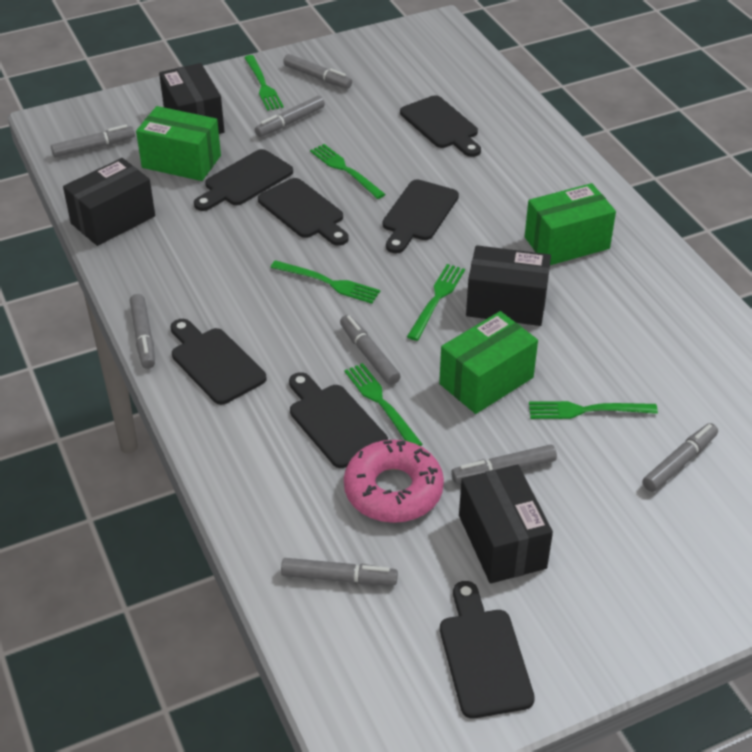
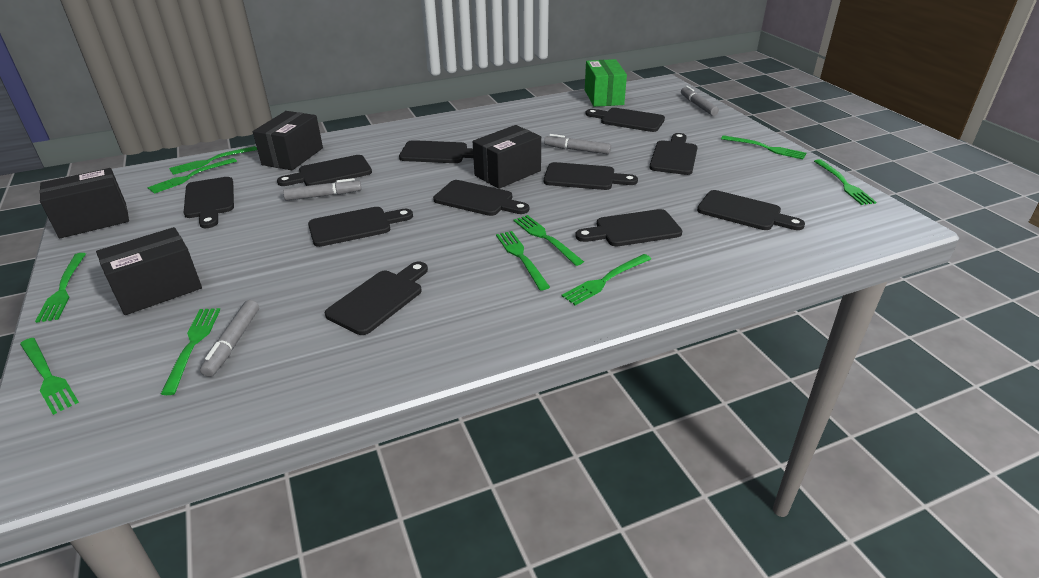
black cutting board: [171,319,267,405] [194,149,293,211] [258,178,349,246] [289,372,388,468] [382,179,459,253] [400,95,481,157] [440,581,535,719] = 7 -> [184,177,234,228] [277,155,372,186] [308,207,413,247] [325,262,428,335] [399,140,473,163] [433,180,529,216] [544,162,638,190] [575,209,682,246] [585,108,665,132] [649,133,698,175] [697,190,805,230] = 11
green box: [136,106,221,181] [439,311,538,414] [525,183,616,265] = 3 -> [585,59,627,107] = 1
green fork: [244,55,284,111] [270,260,380,304] [310,144,385,199] [344,363,422,446] [407,264,465,341] [529,401,658,419] = 6 -> [20,338,79,415] [35,253,86,323] [147,158,237,194] [161,308,220,395] [169,146,257,175] [496,231,550,291] [514,215,584,266] [562,254,651,305] [721,135,807,159] [814,159,876,205] = 10
grey marker: [51,125,135,157] [130,294,155,369] [255,96,325,137] [281,558,398,585] [283,54,352,89] [340,315,401,385] [451,444,557,483] [643,423,718,492] = 8 -> [200,300,259,377] [283,178,361,201] [544,134,611,154] [681,86,719,116] = 4
pink donut: [344,440,444,523] = 1 -> none = 0

